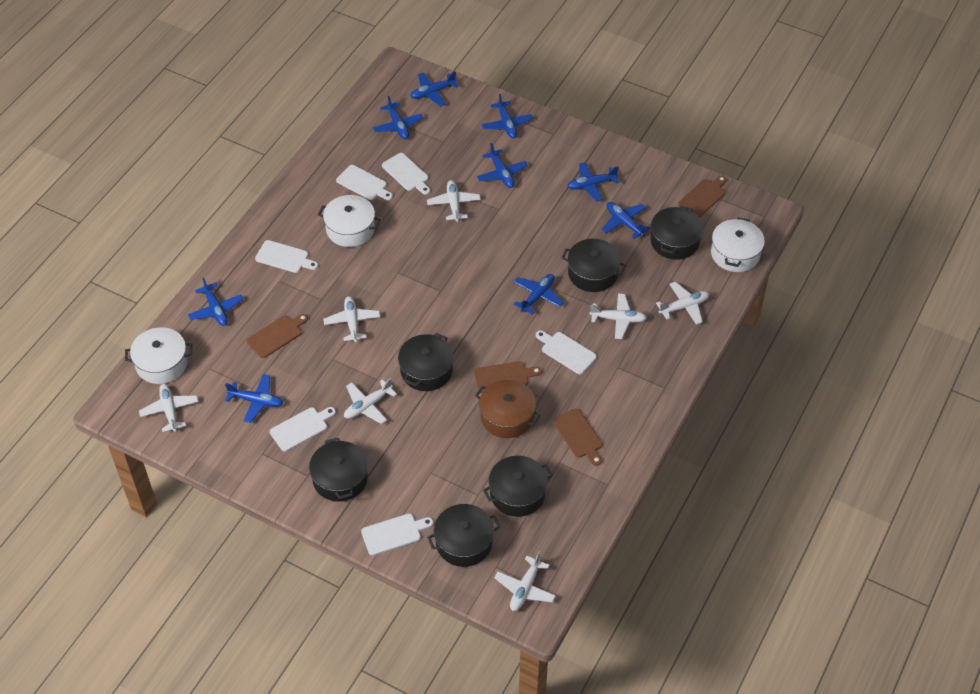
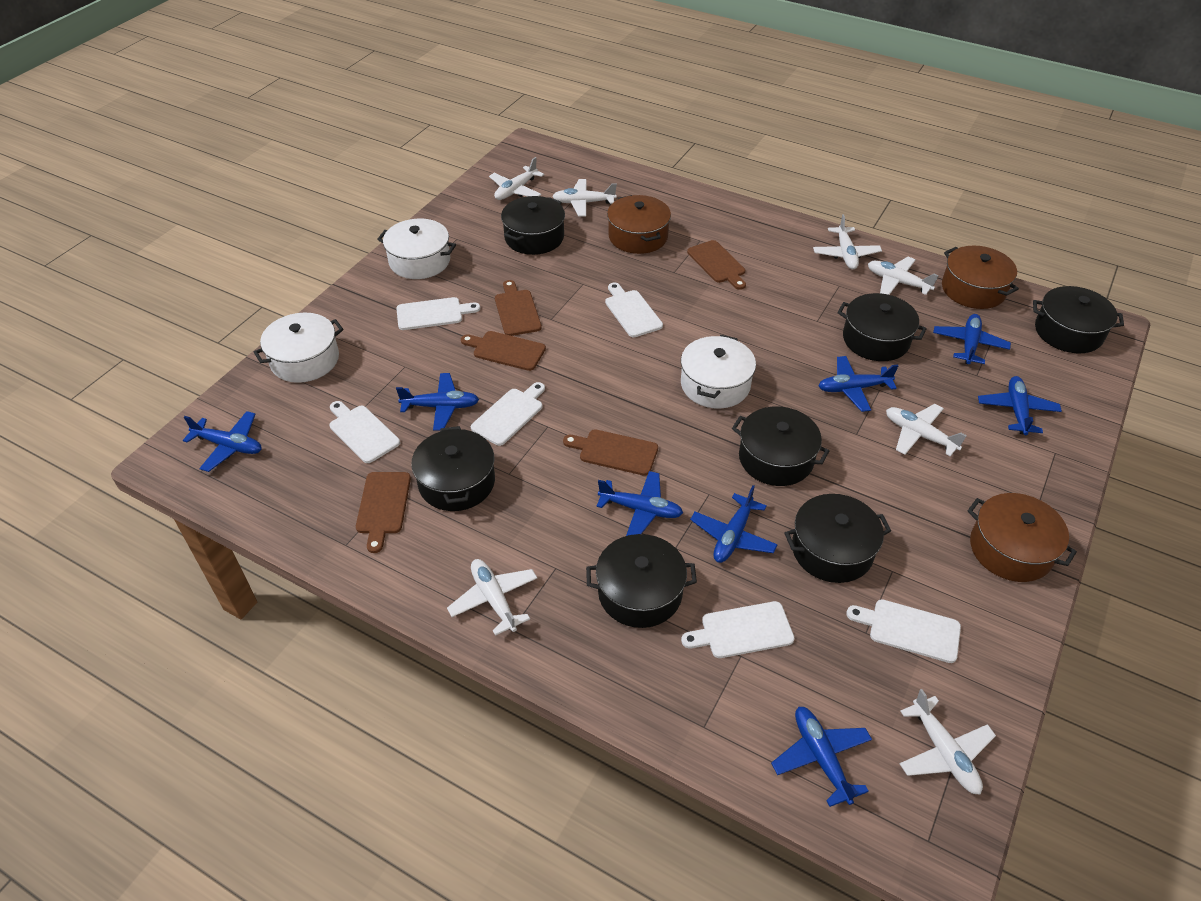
black pot: [309,438,368,502] [398,333,454,391] [427,504,500,567] [483,456,553,517] [562,239,626,292] [650,206,703,260] = 6 -> [411,426,495,511] [501,196,565,255] [586,534,697,628] [732,406,829,486] [785,494,891,583] [837,293,927,361] [1033,286,1124,353] = 7
blue plane: [188,277,243,326] [225,374,283,423] [373,96,423,139] [410,71,459,107] [477,143,528,188] [482,94,533,138] [514,274,564,314] [567,162,619,202] [602,202,650,239] = 9 -> [183,411,262,472] [396,373,479,431] [597,471,683,536] [690,485,778,563] [771,706,872,807] [818,356,898,412] [933,314,1011,364] [978,376,1062,435] = 8
brown cutting board: [247,314,308,358] [474,361,542,393] [553,408,602,466] [678,176,727,218] = 4 -> [356,472,411,553] [461,331,546,371] [495,280,542,336] [563,429,658,476] [687,240,746,290] = 5
brown pot: [475,380,540,438] = 1 -> [607,195,671,254] [942,246,1019,309] [967,493,1077,582] = 3

